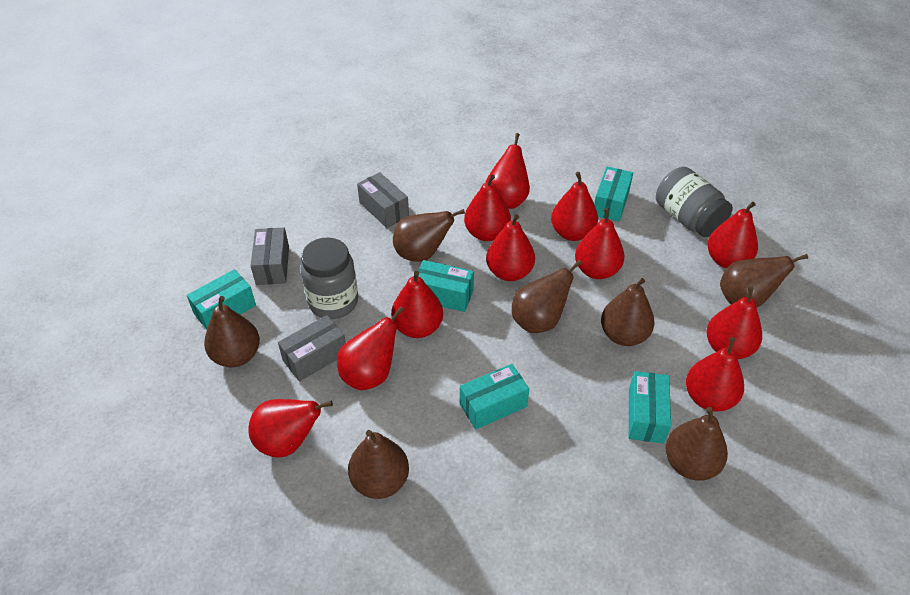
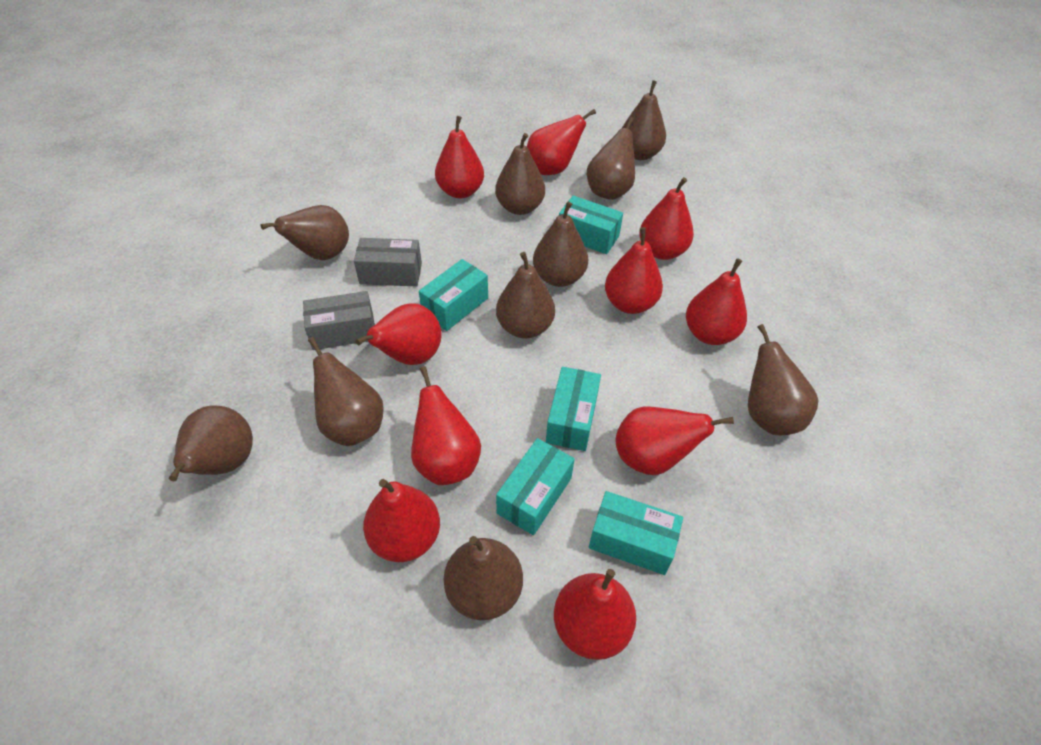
brown pear: [204,296,260,367] [348,430,409,499] [393,209,465,262] [512,260,582,333] [601,278,655,346] [665,407,728,481] [720,254,808,307] = 7 -> [169,405,253,481] [261,205,349,260] [308,337,384,446] [444,536,523,620] [495,133,545,215] [496,252,555,339] [533,202,588,287] [587,117,635,200] [622,80,666,160] [748,324,818,435] = 10
grey box: [250,228,289,285] [278,315,346,381] [357,172,409,228] = 3 -> [303,291,375,350] [354,238,422,286] = 2
grey jar: [300,237,358,319] [656,167,733,237] = 2 -> none = 0
red pear: [249,399,333,457] [337,306,404,390] [391,271,443,338] [464,174,511,241] [485,133,530,209] [486,214,535,281] [551,172,598,241] [575,208,625,279] [686,337,744,412] [707,286,762,359] [708,202,758,268] = 11 -> [355,303,442,365] [363,479,440,562] [411,366,481,485] [435,116,484,199] [527,109,596,175] [554,569,636,660] [605,227,663,314] [616,407,734,475] [639,177,694,260] [686,258,747,345] = 10

